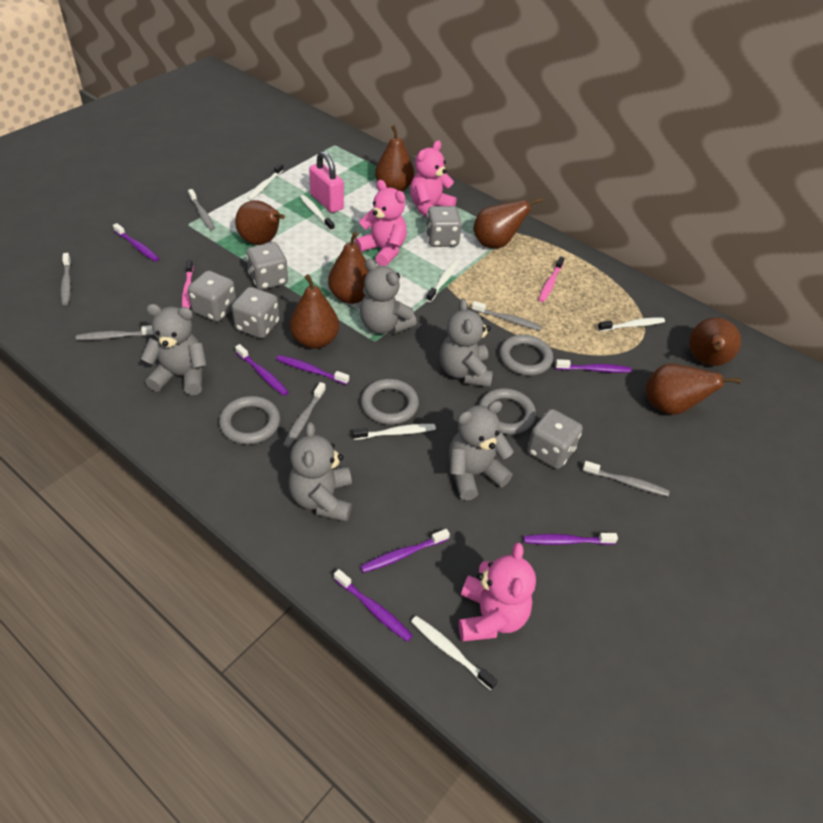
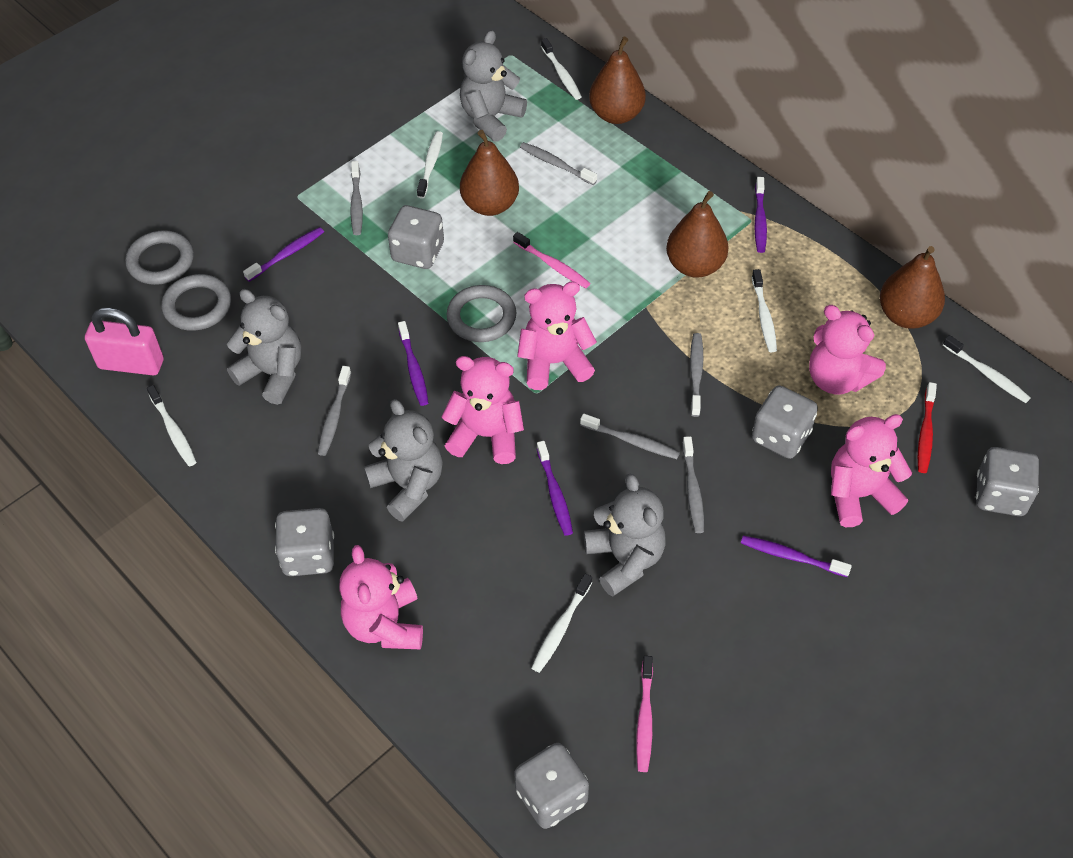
brown pear: [235,200,285,245] [290,274,339,349] [328,232,369,304] [375,125,414,191] [473,197,542,248] [646,363,741,415] [689,318,741,366] = 7 -> [460,130,519,216] [589,37,646,124] [666,191,729,278] [880,246,945,329] = 4
grey ring: [219,396,280,445] [361,379,419,425] [479,388,536,435] [499,335,553,376] = 4 -> [125,230,194,285] [161,274,231,331] [446,285,516,342] = 3
grey teddy bear: [141,304,207,395] [288,422,352,522] [360,259,417,334] [440,298,493,387] [449,401,514,501] = 5 -> [227,289,301,405] [364,399,443,522] [460,30,527,142] [584,474,666,597] = 4
pink teddy bear: [355,180,407,266] [410,140,457,218] [459,543,536,642] = 3 -> [339,545,423,650] [441,356,524,464] [517,281,597,390] [809,305,886,395] [831,414,912,527] = 5
purple toothbrush: [113,223,159,261] [235,344,289,396] [276,355,349,385] [334,569,413,642] [360,529,450,573] [523,533,618,545] [555,359,631,373] = 7 -> [243,227,324,282] [398,321,428,406] [537,441,573,536] [741,536,852,577] [754,177,767,253] = 5
red toothbrush: none = 0 -> [918,382,937,473] = 1

